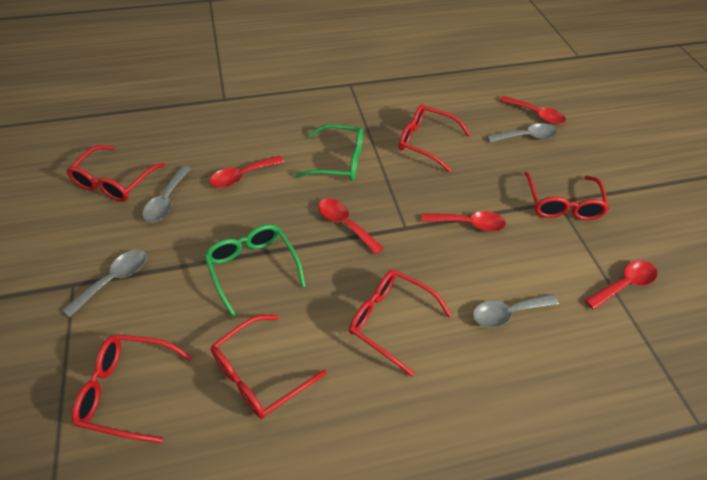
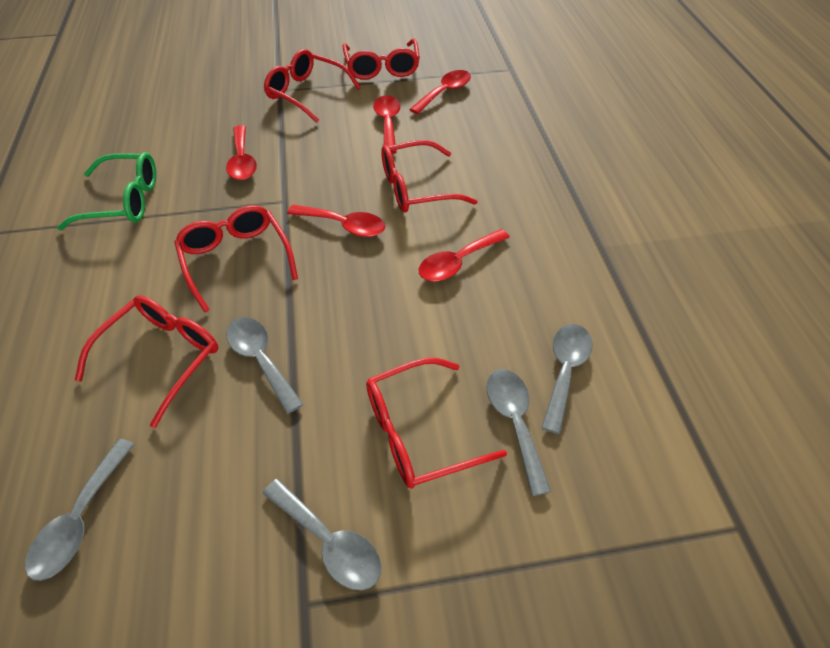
green glasses: [204,224,306,317] [295,124,363,181] = 2 -> [57,152,156,230] = 1
grey spoon: [62,250,147,317] [142,166,191,222] [473,294,559,328] [487,123,557,143] = 4 -> [25,439,135,581] [226,317,303,414] [262,479,382,590] [486,369,551,496] [541,324,593,434] = 5

